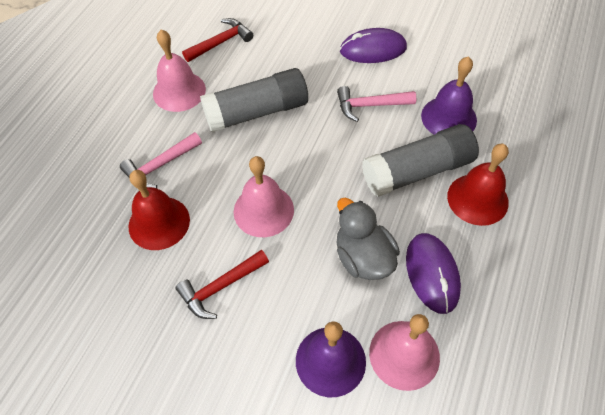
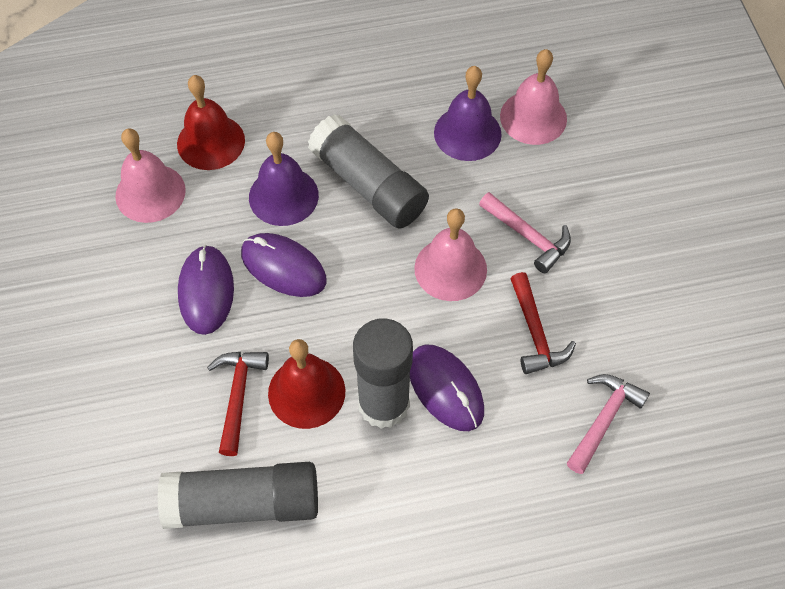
grey duck: [336,198,400,280] = 1 -> none = 0
grey glue stick: [200,68,308,132] [362,124,479,197] = 2 -> [157,462,318,529] [308,114,429,229] [353,318,413,429] = 3
purple mouse: [340,28,407,63] [406,233,461,314] = 2 -> [178,245,234,335] [241,233,327,297] [410,344,484,431] = 3

